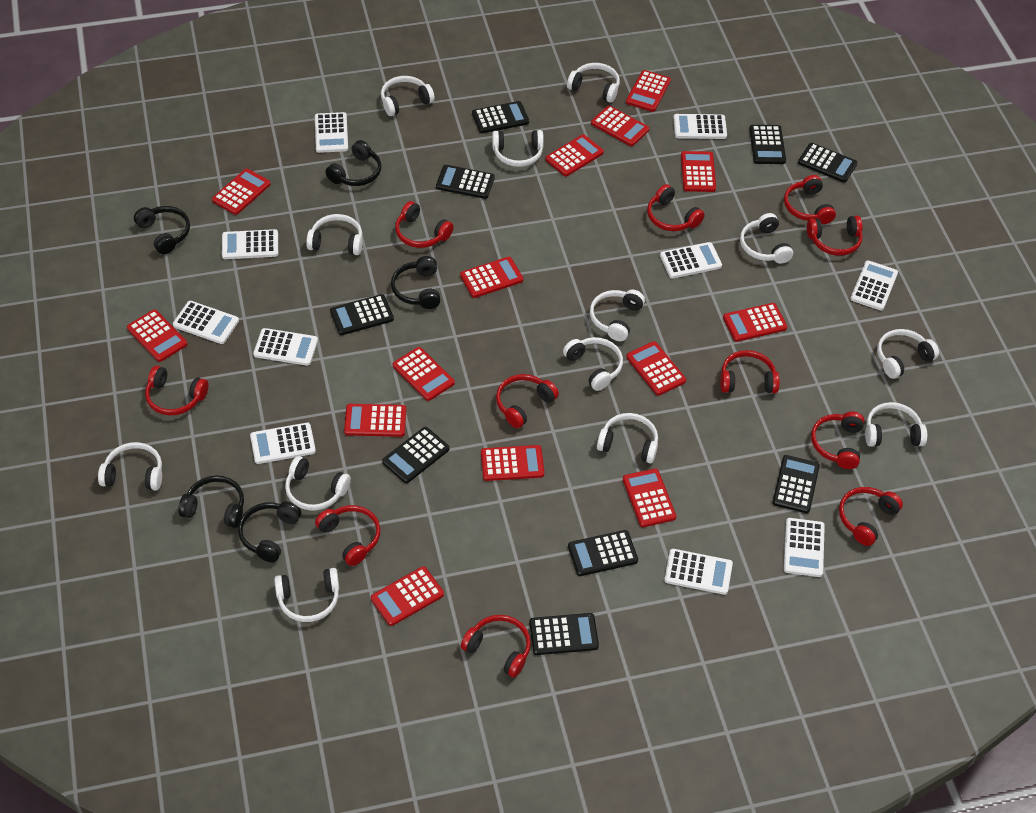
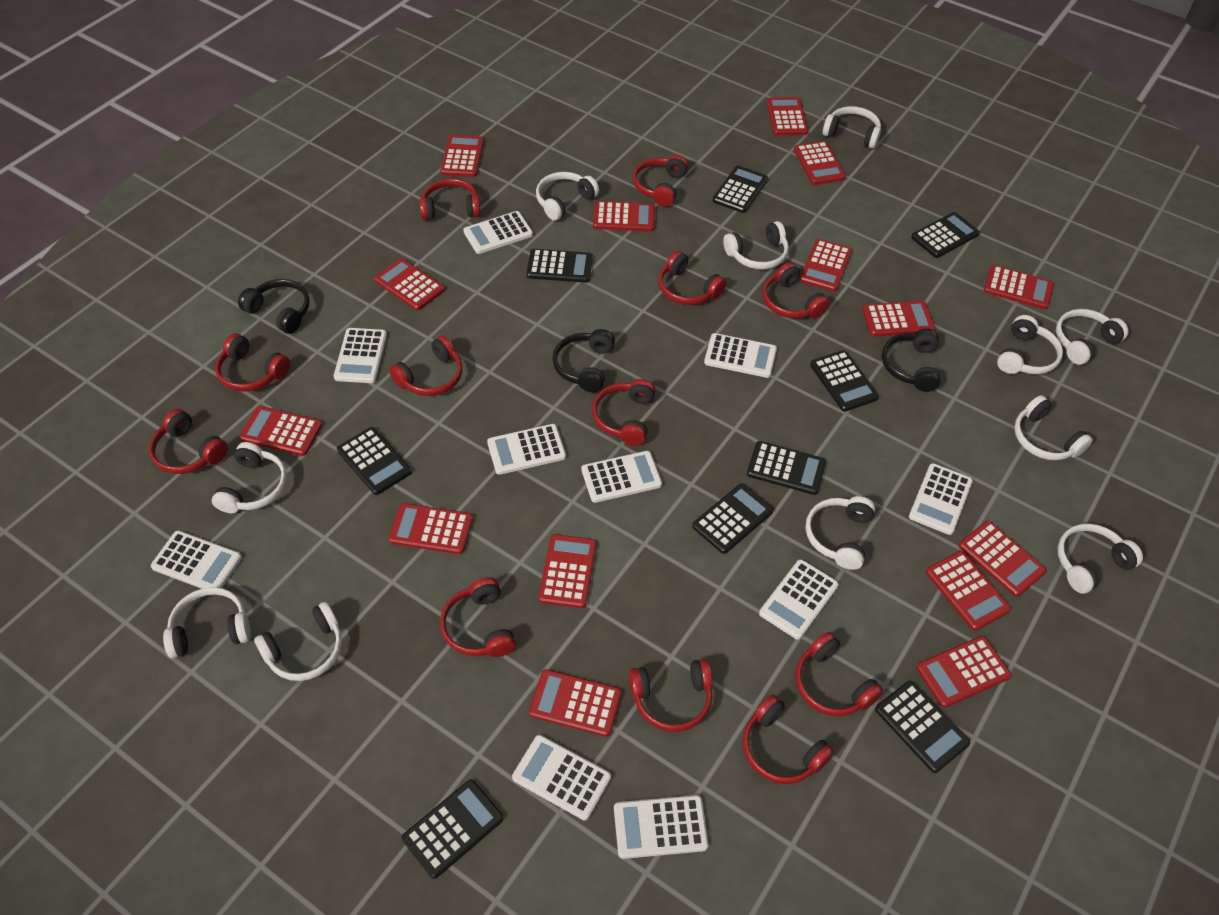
black headphones: [134,206,190,255] [178,476,244,528] [238,502,301,563] [325,140,381,186] [391,256,440,309] = 5 -> [238,279,310,334] [552,329,615,392] [882,328,941,392] = 3
red calculator: [127,310,188,362] [212,169,271,215] [344,404,406,437] [371,566,444,626] [393,347,455,401] [460,257,523,298] [481,445,544,481] [545,134,604,176] [591,106,649,146] [623,468,676,527] [626,70,671,112] [626,341,686,396] [681,151,716,192] [723,303,787,342] = 14 -> [239,406,322,456] [374,258,445,310] [389,503,473,554] [441,135,484,177] [529,669,622,737] [539,534,596,608] [593,201,655,232] [767,97,808,136] [794,141,846,185] [799,239,852,292] [862,301,935,337] [916,636,1011,708] [926,551,1011,631] [959,521,1047,597] [984,265,1054,309] = 15
red headphones: [145,366,209,415] [315,505,380,566] [395,201,454,248] [461,615,531,678] [496,374,559,428] [647,184,705,231] [720,350,780,393] [784,175,836,224] [807,215,863,256] [811,411,864,469] [839,487,903,546] = 11 -> [149,409,228,474] [215,333,290,392] [389,336,463,396] [420,178,481,221] [440,577,516,657] [592,379,656,446] [629,659,712,732] [633,155,689,207] [658,251,726,305] [743,694,834,784] [762,262,830,319] [795,632,884,716] = 12
white headphones: [98,442,162,490] [274,568,339,622] [285,456,351,511] [306,214,362,255] [381,76,435,116] [492,130,544,167] [563,337,623,391] [567,63,620,103] [590,290,645,341] [597,413,658,463] [740,213,793,264] [865,402,927,447] [877,329,939,379] = 13 -> [163,587,251,658] [212,442,287,513] [254,602,342,681] [536,172,599,221] [723,221,789,269] [806,496,875,570] [823,106,881,148] [997,315,1063,374] [1014,395,1093,460] [1056,309,1129,365] [1057,524,1143,594] = 11

